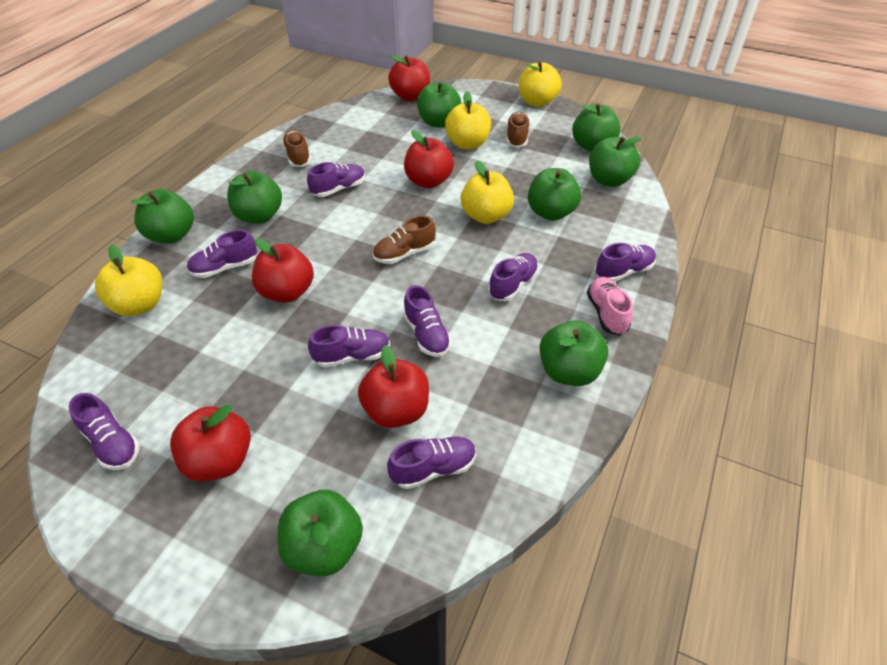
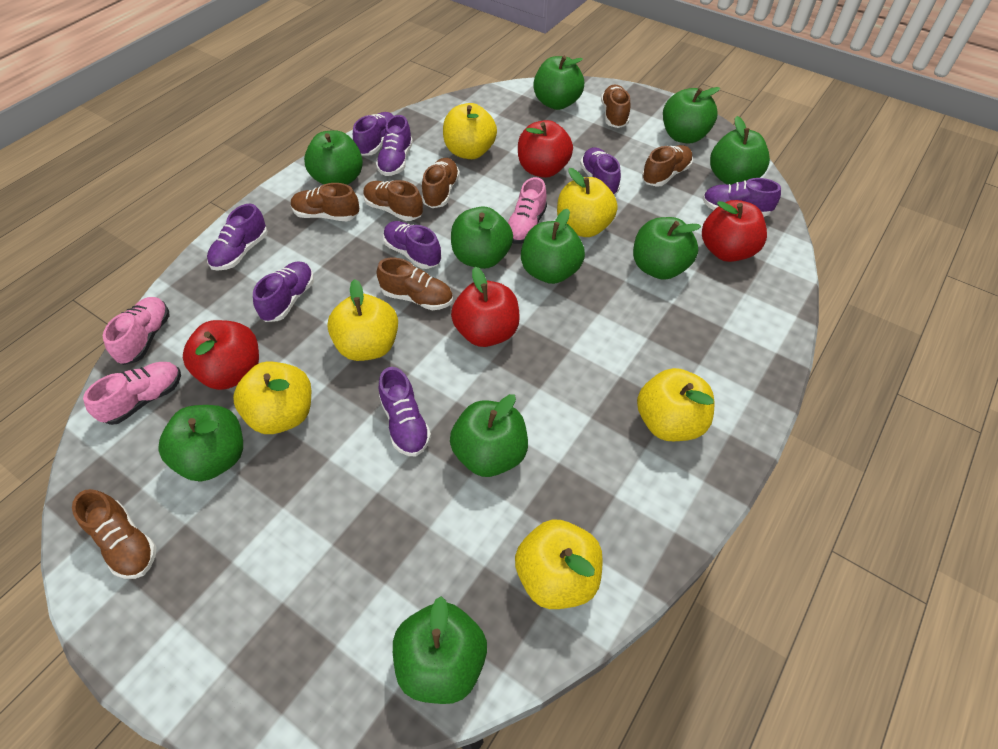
brown shoe: [282,130,311,167] [373,216,436,264] [507,111,530,148] = 3 -> [72,489,157,579] [291,183,359,221] [363,180,423,221] [377,258,453,310] [422,158,460,208] [601,85,630,128] [642,145,693,187] = 7
green apple: [130,189,194,243] [227,171,282,224] [277,490,363,576] [417,82,461,128] [528,168,581,221] [539,320,609,386] [572,104,620,152] [589,136,642,187] = 8 -> [158,405,243,481] [304,130,363,185] [393,596,487,704] [450,394,528,477] [451,206,513,269] [521,209,585,284] [533,56,584,110] [633,217,701,280] [663,87,720,144] [710,116,770,185] = 10
pink shoe: [587,277,633,335] = 1 -> [83,362,181,425] [103,297,170,365] [508,177,547,244] = 3
red apple: [170,405,251,482] [252,238,314,303] [358,345,429,428] [388,55,430,101] [404,130,454,188] = 5 -> [183,320,259,390] [451,267,520,347] [518,120,573,178] [702,200,767,262] = 4
yellow apple: [95,245,162,316] [445,92,491,150] [461,160,514,224] [519,61,562,107] = 4 -> [233,361,311,434] [327,279,398,361] [443,103,497,159] [515,520,603,609] [557,168,618,237] [637,368,714,441] = 6

